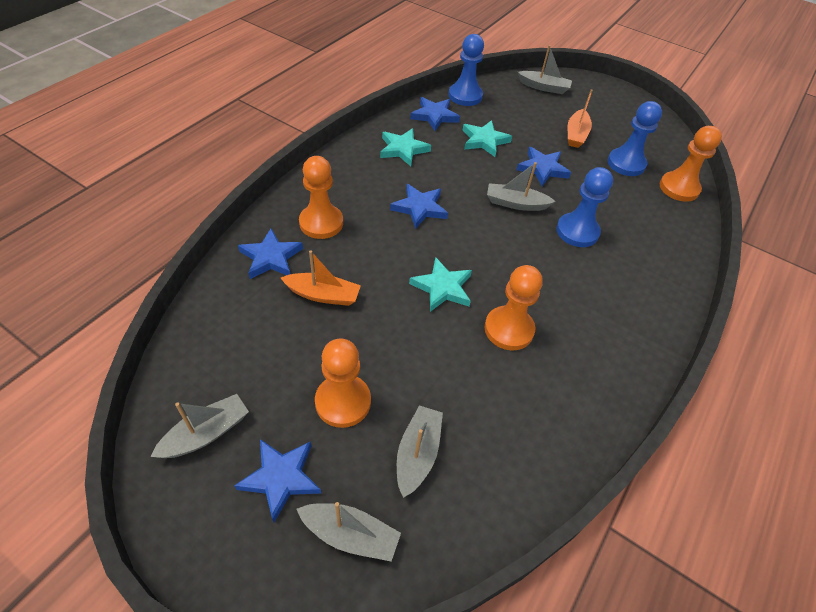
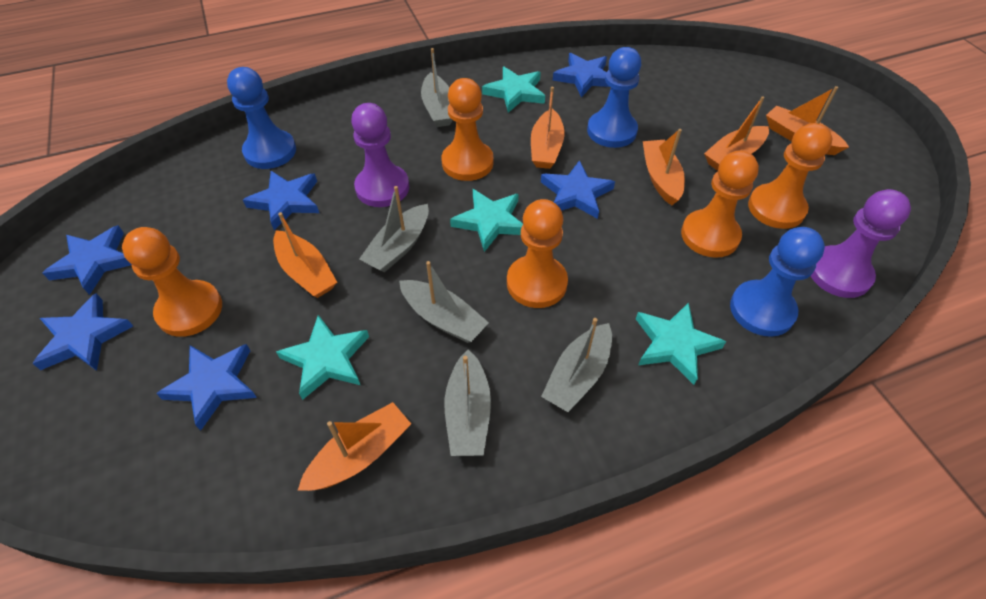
blue star: [234,439,321,522] [238,228,303,279] [390,184,448,229] [410,97,460,131] [516,147,571,186] = 5 -> [33,293,133,371] [42,225,132,295] [156,344,257,431] [243,171,319,230] [541,160,615,219] [553,53,610,97] = 6
orange boat: [281,250,361,306] [568,89,593,148] = 2 -> [273,212,337,298] [297,402,411,491] [531,86,565,169] [643,129,685,206] [704,96,769,171] [766,86,849,155] = 6
orange pawn: [299,156,343,239] [315,338,371,428] [484,265,543,350] [660,126,722,202] = 4 -> [122,227,222,337] [441,78,493,181] [507,199,568,308] [681,150,759,258] [748,123,832,229] = 5
purple pawn: none = 0 -> [351,103,409,207] [811,189,911,298] = 2
turquoise star: [380,128,431,166] [409,257,472,312] [462,120,512,157] = 3 -> [276,315,369,400] [450,189,523,252] [482,66,545,113] [636,303,726,385] = 4

